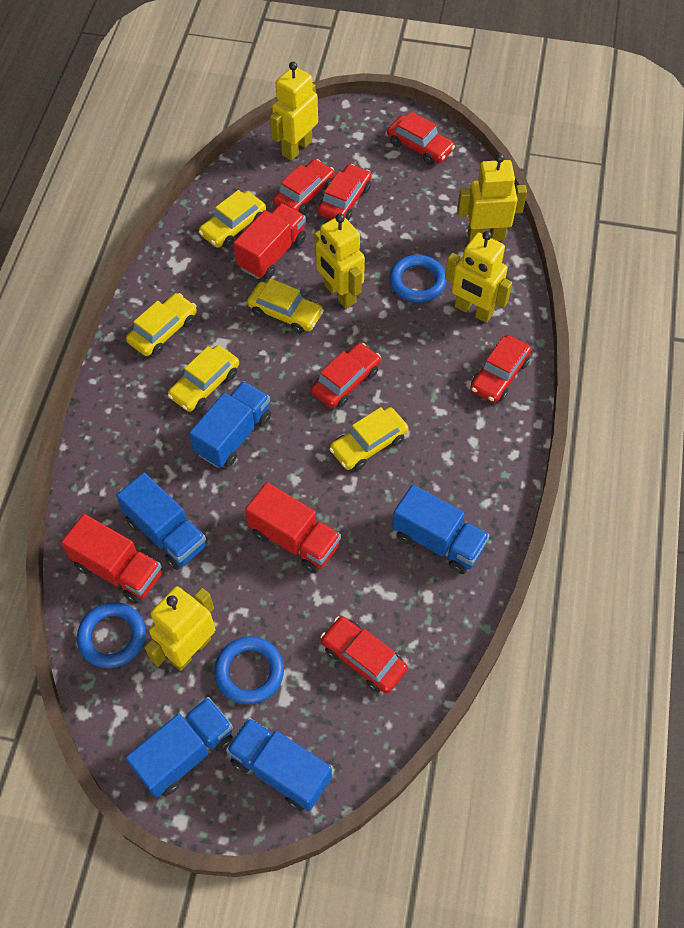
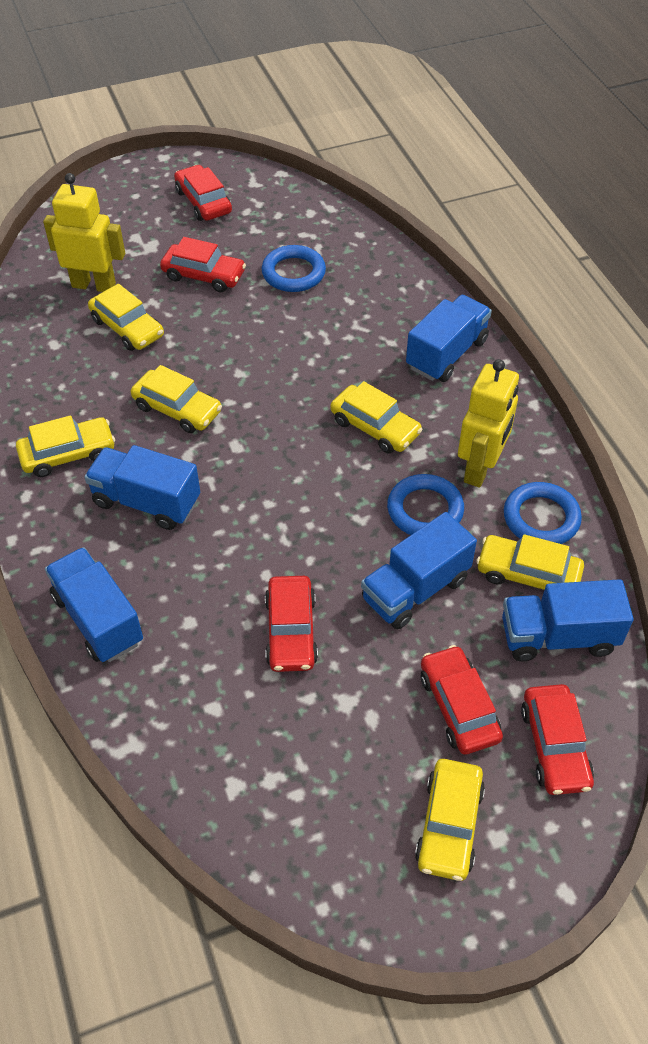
red car: [273,159,334,214] [311,343,381,408] [318,164,371,221] [321,616,408,693] [387,112,455,165] [470,335,532,403] = 6 -> [160,237,246,292] [174,165,232,221] [265,576,318,672] [421,645,503,755] [521,684,594,795] = 5
red truck: [61,514,163,604] [233,203,306,279] [245,482,341,573] = 3 -> none = 0
yellow car: [126,293,197,356] [168,345,239,412] [199,190,266,248] [247,278,324,334] [329,407,409,470] = 5 -> [16,415,115,477] [88,284,164,351] [131,365,222,433] [330,381,423,453] [415,759,485,881] [476,534,584,590] = 6
yellow robot: [144,586,215,671] [270,62,318,161] [314,214,365,309] [445,231,512,323] [457,154,527,242] = 5 -> [43,173,125,292] [458,359,519,488] = 2

